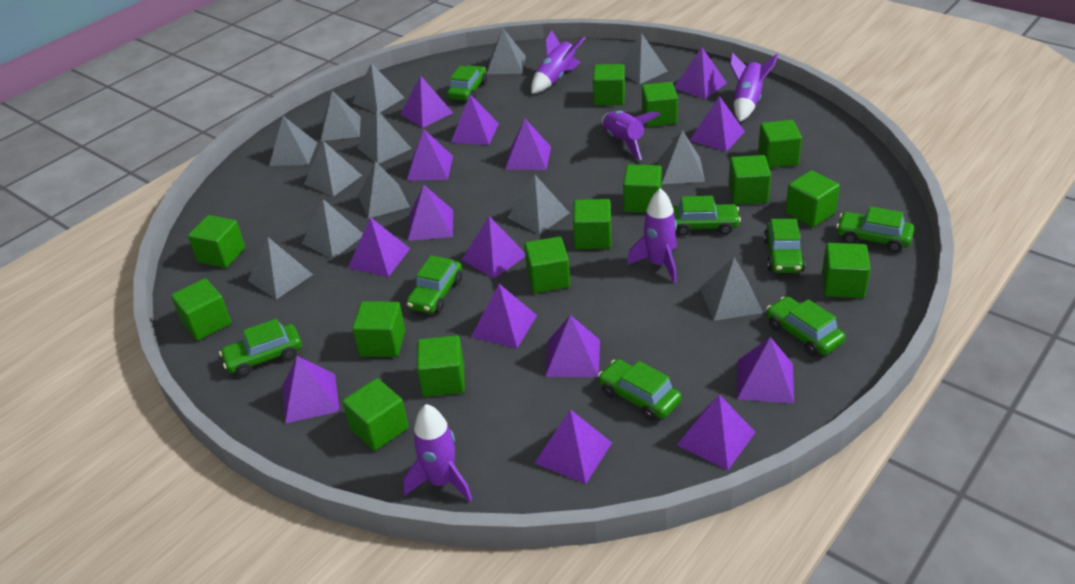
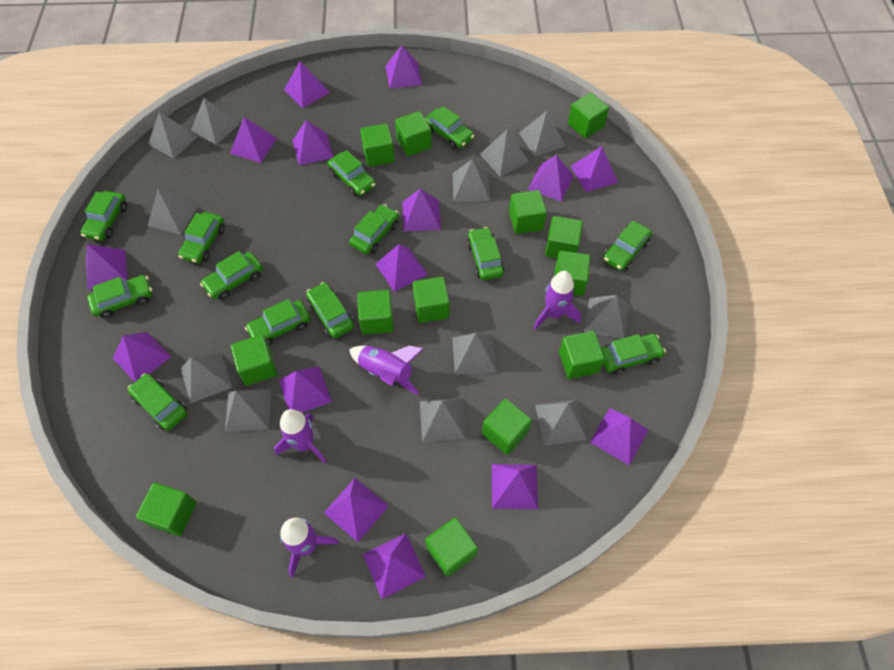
green car: [219,319,302,376] [406,255,462,313] [447,65,487,101] [598,359,682,421] [672,196,741,236] [764,219,805,273] [766,297,845,356] [836,206,914,252] = 8 -> [80,191,127,241] [87,275,152,318] [128,374,187,431] [178,212,225,264] [200,251,263,300] [245,299,310,345] [306,282,354,338] [327,150,376,196] [349,204,399,254] [425,106,474,149] [467,227,504,280] [601,334,666,375] [604,221,652,271] = 13
green cube: [171,278,231,341] [188,215,245,268] [342,378,409,451] [352,301,405,357] [417,335,465,397] [524,237,570,293] [573,199,611,249] [593,64,625,105] [623,164,662,213] [642,82,678,127] [728,155,771,205] [758,120,802,168] [785,170,840,227] [822,243,871,298] = 14 -> [136,483,197,536] [231,335,277,385] [357,290,394,335] [360,123,395,167] [395,111,432,156] [413,277,450,323] [425,518,478,577] [482,399,532,455] [509,190,547,234] [545,216,583,258] [554,251,590,296] [559,331,605,379] [568,93,609,139] = 13
grey pyramid: [248,237,313,299] [269,116,317,166] [302,199,363,259] [304,141,362,197] [321,91,361,141] [353,63,405,113] [358,110,412,164] [358,161,410,219] [487,28,526,74] [507,175,569,235] [621,33,668,84] [658,130,705,184] [700,257,763,321] = 13 -> [147,189,198,235] [148,112,198,159] [181,353,232,403] [191,98,240,145] [225,389,271,432] [420,398,466,442] [452,333,497,375] [453,159,490,202] [480,130,529,177] [519,111,565,157] [535,400,587,446] [584,295,629,339] = 12
purple rocket: [403,404,472,502] [531,30,586,94] [602,111,661,160] [627,188,677,284] [730,53,778,122] = 5 -> [274,409,327,464] [280,518,339,577] [349,345,423,395] [533,271,581,330] = 4

